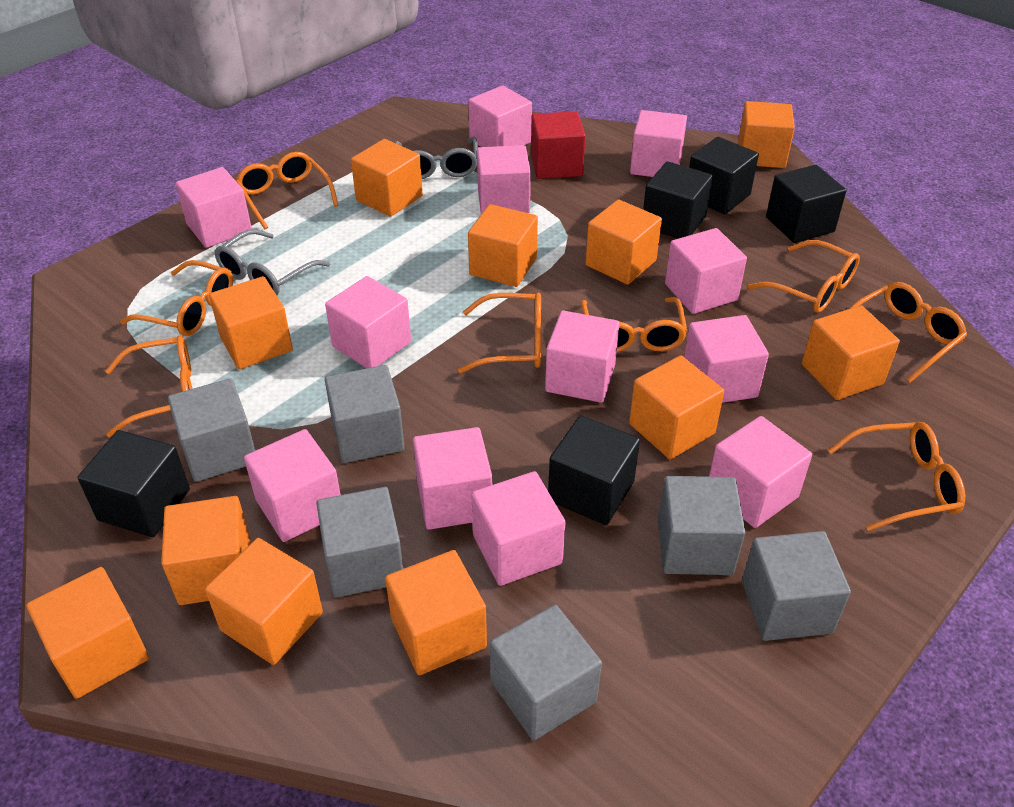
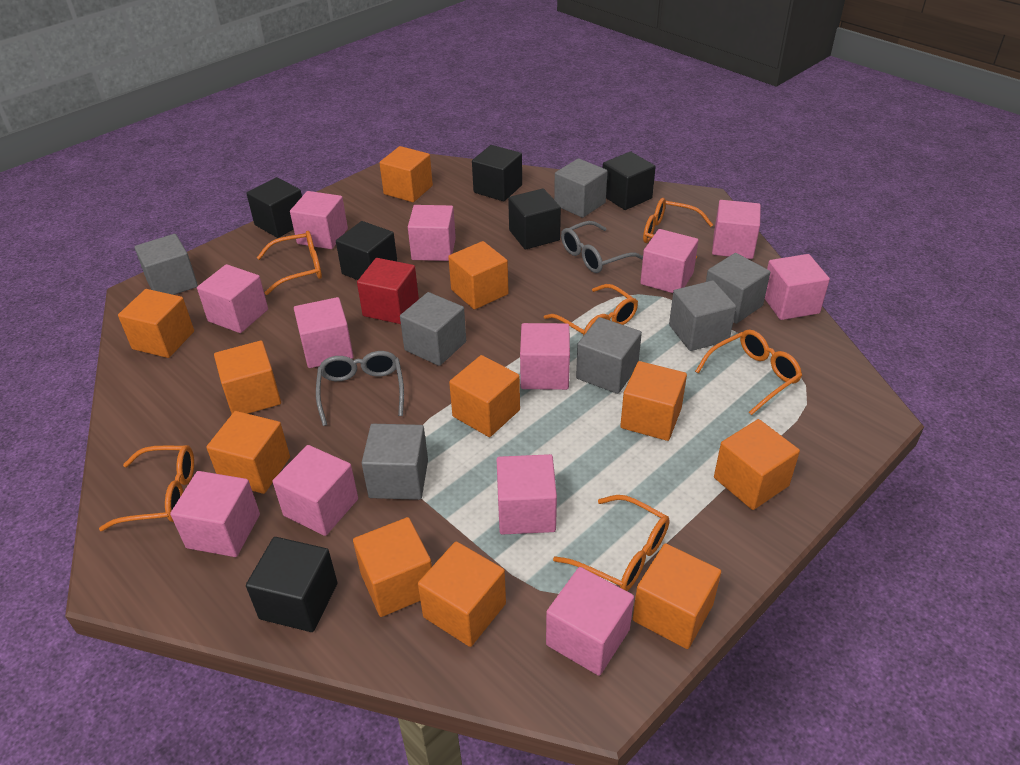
black cube: [77,430,190,537] [548,415,640,525] [643,161,713,239] [689,137,759,214] [766,165,846,243] = 5 -> [246,177,302,238] [246,537,338,632] [336,221,398,280] [472,145,522,201] [508,188,561,250] [603,152,656,210] = 6
grey cube: [168,378,255,482] [316,487,403,598] [325,365,405,463] [490,605,602,741] [658,476,745,575] [742,531,851,641] = 6 -> [134,234,198,295] [362,424,428,500] [400,292,466,366] [554,158,608,218] [576,317,642,394] [669,280,736,351] [706,253,770,324] = 7
orange glasses: [105,335,192,437] [120,260,233,336] [236,152,339,229] [458,293,541,373] [581,297,687,352] [748,240,860,313] [828,422,965,531] [850,282,967,383] = 8 -> [99,445,194,531] [257,231,322,295] [544,284,638,336] [553,495,670,591] [643,198,713,258] [695,330,802,415] = 6

